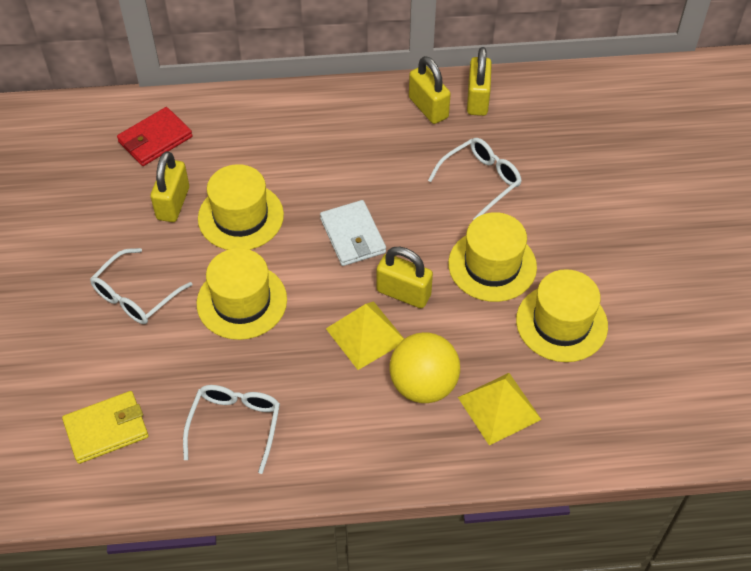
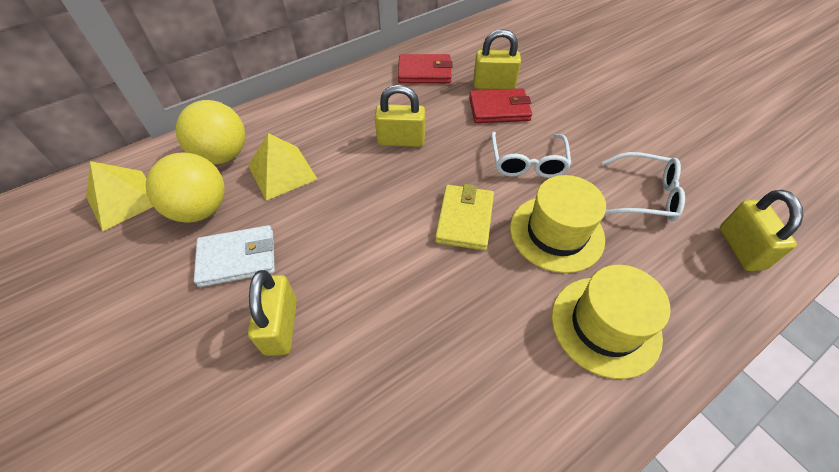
red wallet: [117,107,193,166] = 1 -> [398,54,453,83] [469,88,532,123] = 2
white glasses: [90,248,193,324] [183,385,280,474] [428,138,522,220] = 3 -> [491,132,572,178] [602,152,685,221] = 2
yellow ball: [389,332,460,403] = 1 -> [146,153,225,223] [176,100,245,165] = 2
yellow hat: [197,248,287,340] [198,164,284,250] [448,212,537,302] [516,269,608,362] = 4 -> [510,175,606,273] [552,265,671,379] = 2

